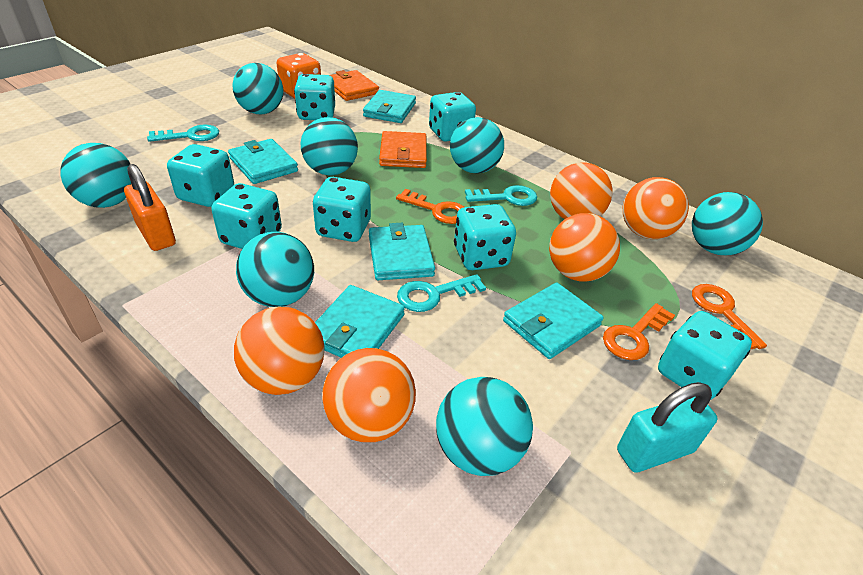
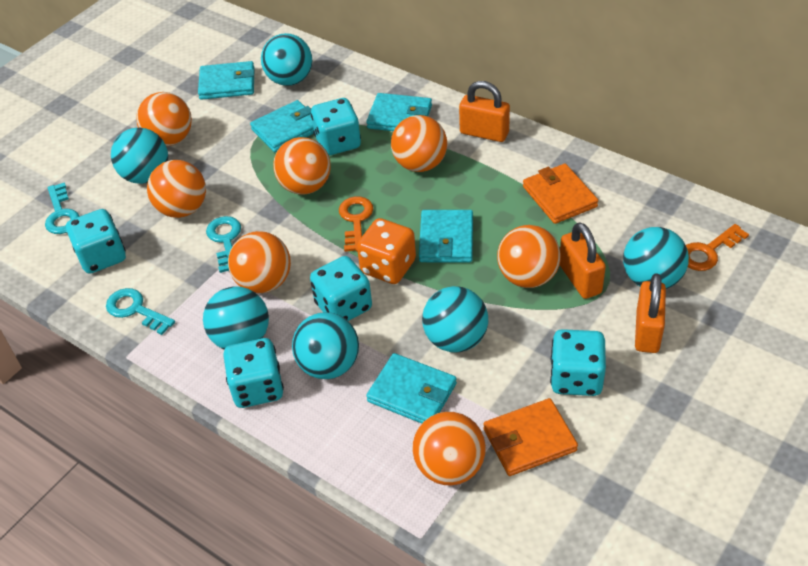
orange ball: [234,307,325,395] [322,348,416,442] [549,213,620,282] [550,162,613,219] [623,177,689,239] = 5 -> [136,92,192,146] [147,160,206,218] [228,231,291,293] [273,137,331,195] [391,115,447,172] [412,412,486,485] [497,225,561,288] = 7
orange key: [396,189,464,224] [603,303,675,360] [692,284,767,350] = 3 -> [339,196,373,252] [686,224,749,271] = 2
orange padlock: [124,164,176,251] = 1 -> [459,81,510,142] [560,222,606,299] [635,273,666,353] = 3
turquoise ball: [61,143,131,208] [232,63,283,114] [236,232,314,307] [300,117,358,176] [436,377,533,476] [450,117,504,174] [692,192,763,255] = 7 -> [111,128,168,184] [203,286,269,349] [261,33,312,86] [292,312,359,379] [422,286,488,352] [623,227,689,289] = 6
turquoise dice: [167,144,234,207] [211,183,282,249] [294,74,335,120] [313,177,371,242] [429,92,476,142] [454,204,516,270] [658,311,752,400] = 7 -> [66,209,126,274] [223,338,284,408] [310,256,372,321] [311,98,361,155] [550,329,606,396] = 5
turquoise padlock: [617,382,717,473] = 1 -> none = 0

